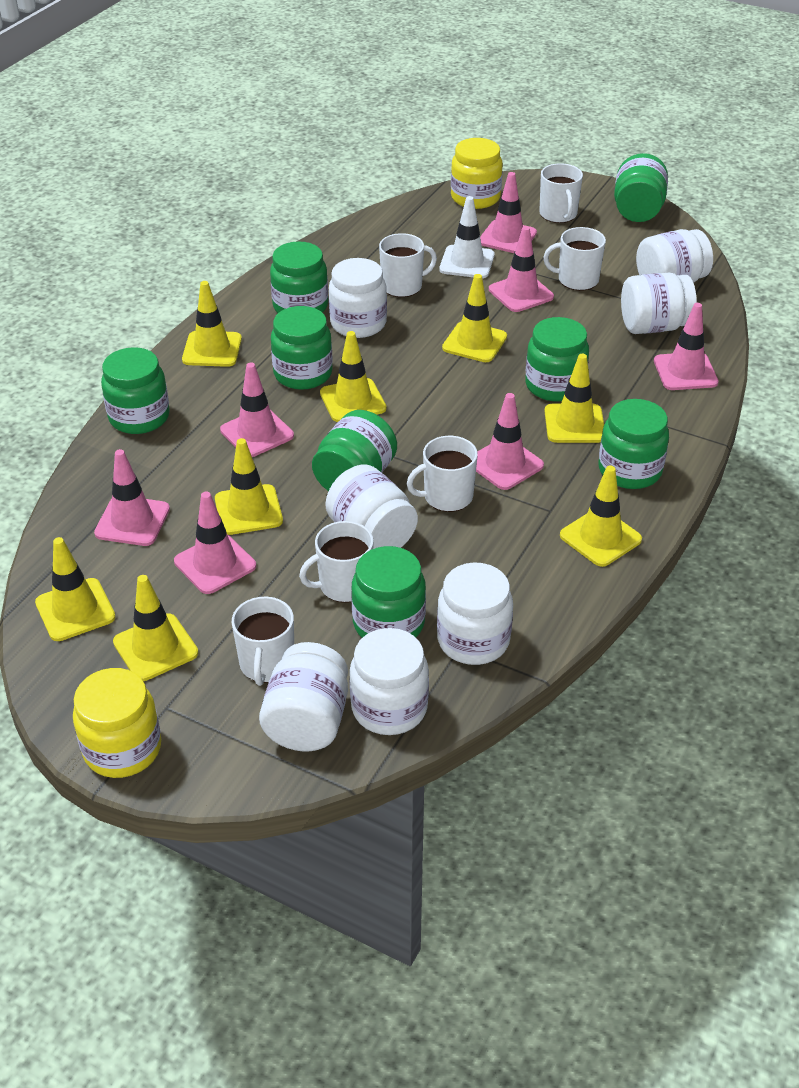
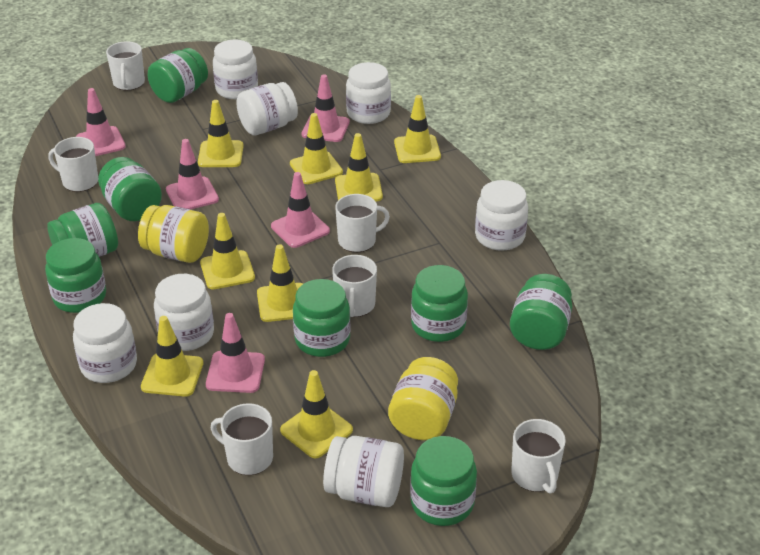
pink traffic cone: [94,449,170,546] [174,492,256,594] [220,363,294,457] [476,393,544,490] [480,172,537,253] [489,226,554,312] [654,303,719,390] = 7 -> [76,88,126,156] [166,139,219,210] [206,313,265,393] [271,172,330,248] [302,74,350,142] = 5
white traffic cone: [439,196,495,278] = 1 -> none = 0

